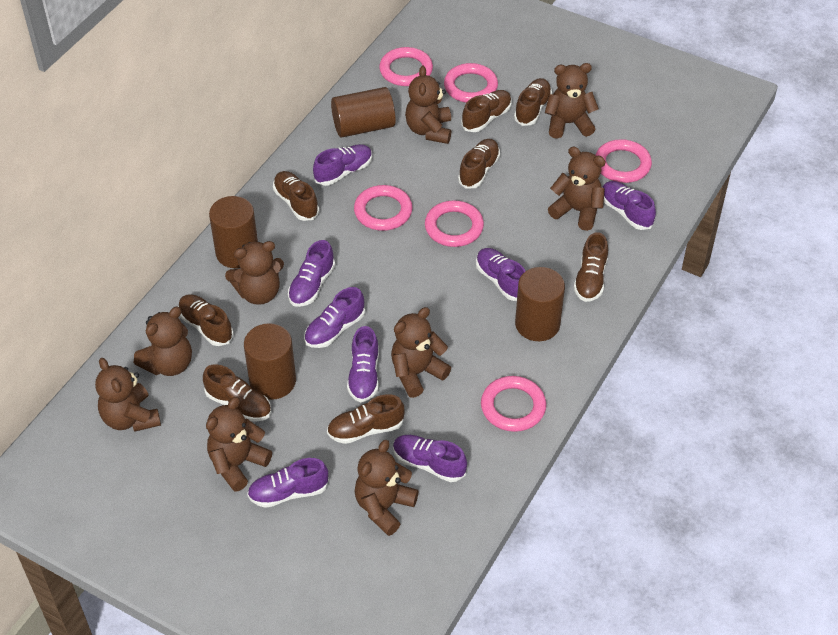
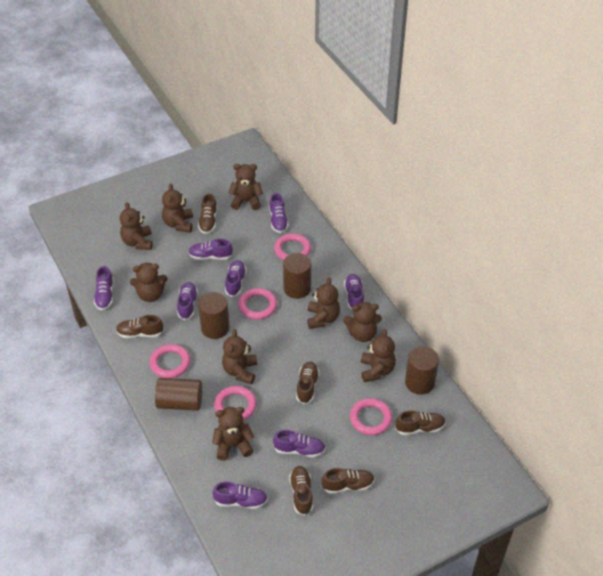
brown shoe: [178,294,233,346] [203,364,271,422] [273,171,319,221] [327,394,405,444] [458,139,500,189] [461,90,512,132] [514,78,552,126] [574,232,608,302] = 8 -> [116,315,164,338] [198,194,217,234] [289,466,313,516] [296,362,319,404] [322,468,375,494] [395,410,446,435] = 6
pink ring: [354,185,412,231] [379,47,433,86] [425,200,484,247] [444,63,498,103] [481,376,546,432] [596,139,652,183] = 6 -> [149,344,190,378] [214,386,256,421] [238,288,277,320] [274,234,311,260] [350,398,392,435] = 5

